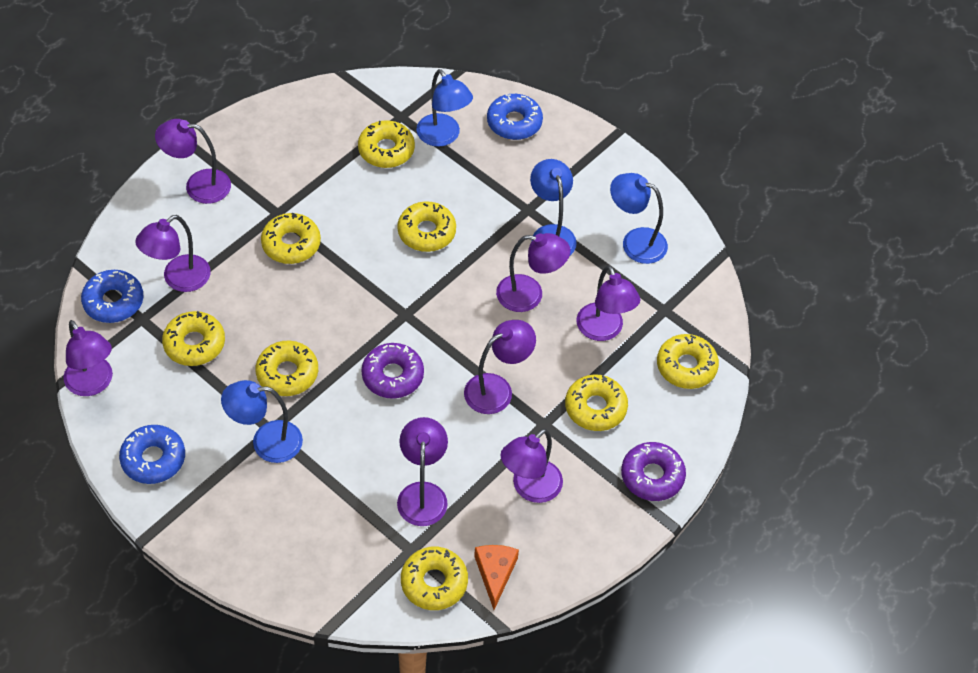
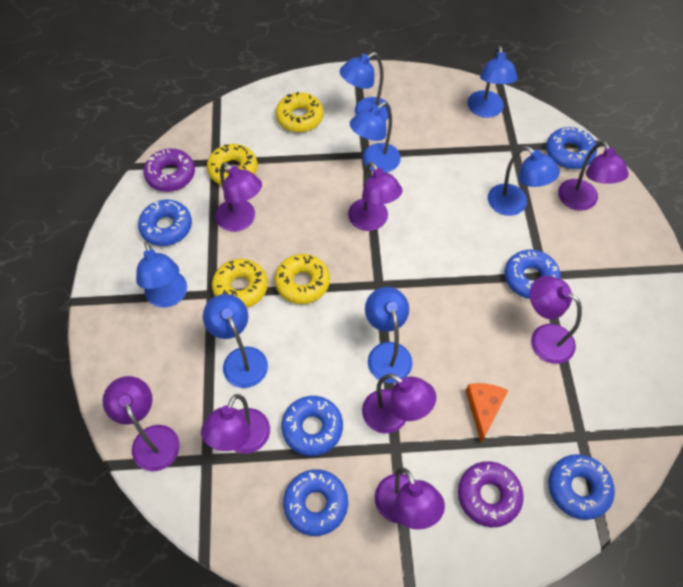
blue donut: [81,270,143,323] [119,425,185,484] [487,94,543,140] = 3 -> [138,200,192,246] [281,396,343,456] [283,469,348,536] [504,250,561,299] [546,127,597,169] [549,454,615,520] = 6
blue lamp: [221,380,303,463] [416,69,473,147] [530,159,577,255] [610,173,668,264] = 4 -> [136,241,187,308] [203,294,268,388] [340,52,391,120] [350,102,401,173] [365,287,413,383] [467,46,518,118] [488,146,560,216] = 7
yellow donut: [162,311,225,366] [255,340,318,396] [261,212,321,264] [358,121,415,168] [397,201,456,252] [401,547,468,610] [565,374,628,431] [657,334,719,389] = 8 -> [207,144,258,185] [212,259,268,308] [275,92,324,132] [275,254,330,304] = 4

